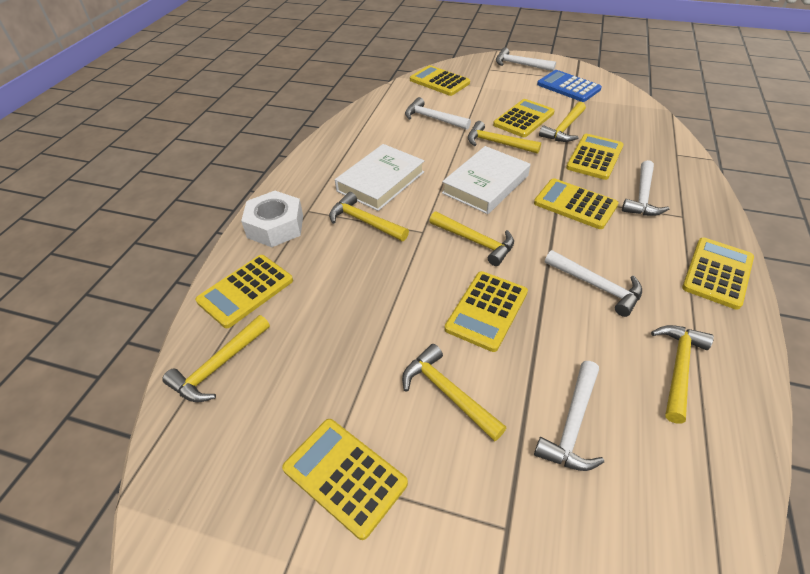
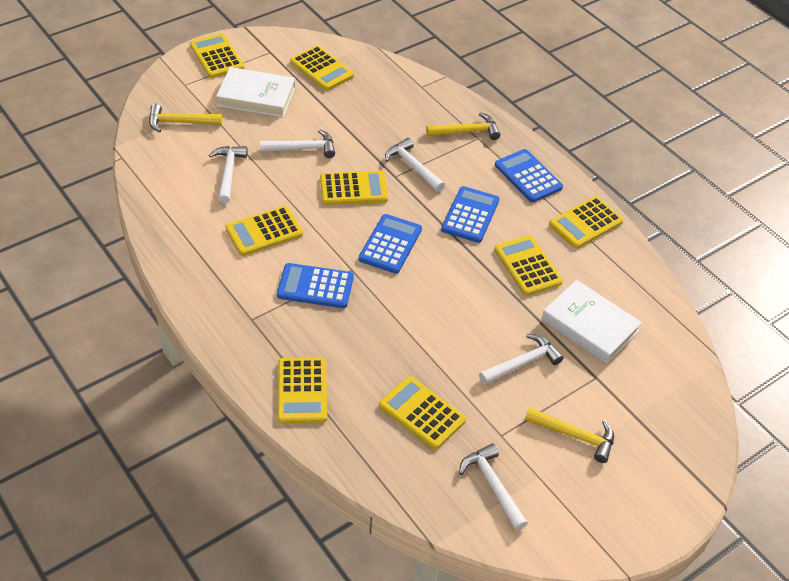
blue calculator: [537,70,602,102] = 1 -> [277,263,354,308] [359,214,422,274] [441,186,500,243] [495,149,563,202] = 4
white nut: [241,191,303,247] = 1 -> none = 0
yellow hammer: [162,315,270,402] [329,192,409,241] [402,344,506,442] [430,211,514,266] [468,121,541,154] [539,102,586,142] [651,325,714,424] = 7 -> [149,104,222,133] [426,112,500,140] [525,407,614,463] = 3

